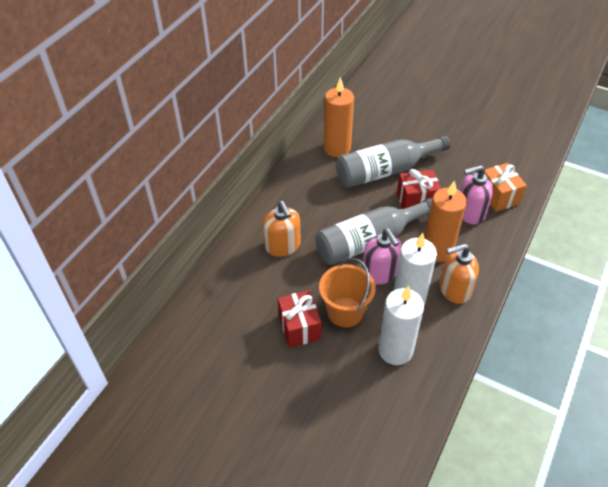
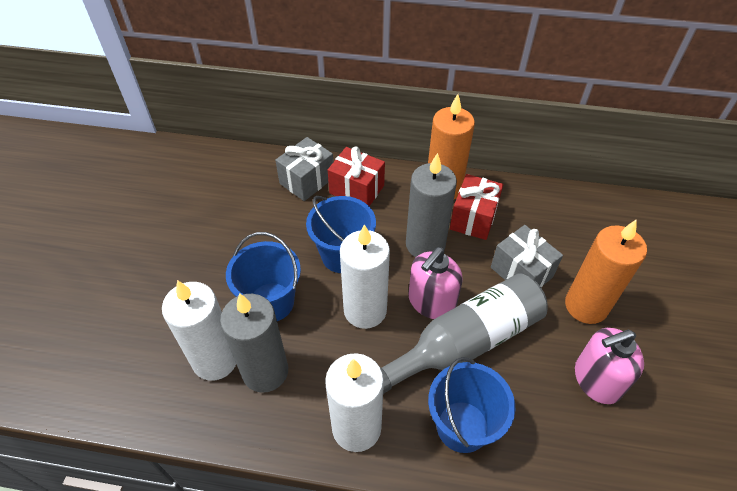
blue bucket: none = 0 -> [226,232,301,321] [306,196,376,273] [428,357,516,453] = 3
grey bottle: [315,198,432,265] [336,136,451,188] = 2 -> [380,273,548,394] = 1
grey candle: none = 0 -> [220,293,288,393] [406,153,457,257] = 2
grey gift: none = 0 -> [275,137,333,201] [491,225,563,288] = 2
orange bucket: [319,258,376,327] = 1 -> none = 0
orange gift: [484,163,527,212] = 1 -> none = 0
orange soap dispenser: [263,201,300,257] [439,244,479,304] = 2 -> none = 0
white candle: [378,286,424,365] [394,233,437,306] = 2 -> [162,280,236,381] [325,353,384,452] [340,224,390,329] = 3

